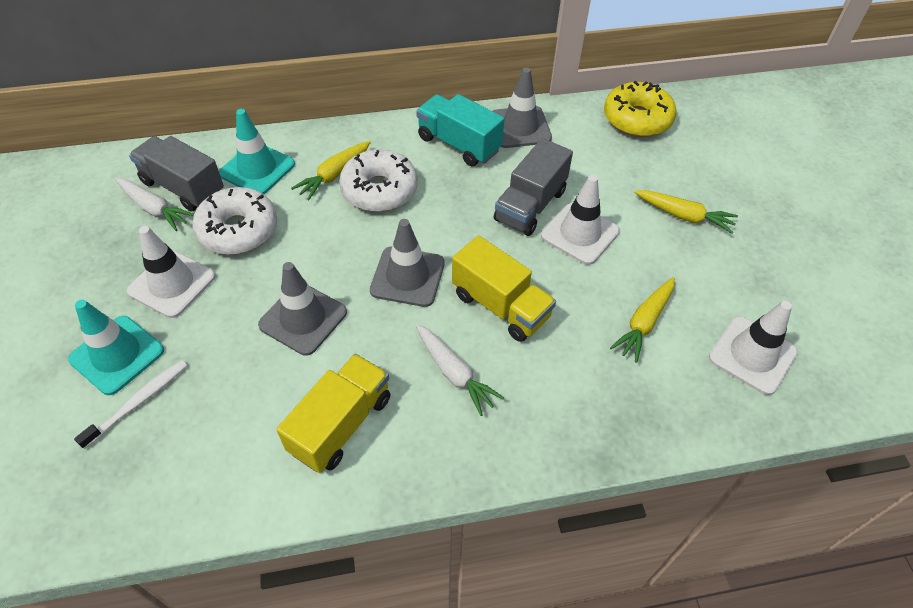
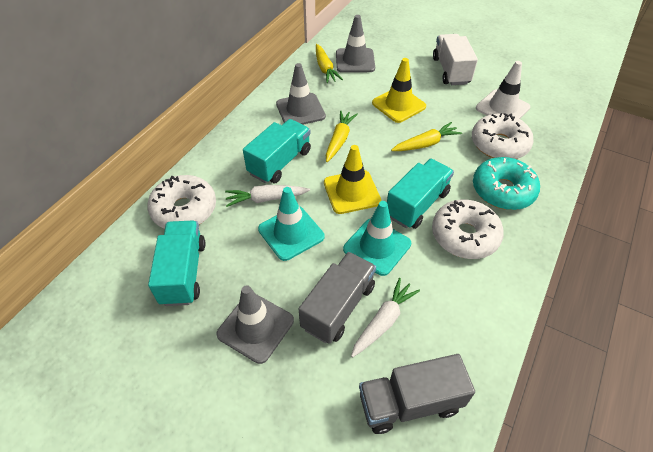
turquoise donut: none = 0 -> [473,157,540,210] = 1
turquoise truck: [416,94,504,166] = 1 -> [148,221,205,306] [243,119,311,183] [387,159,454,229] = 3
white donut: [192,187,277,255] [339,149,418,212] = 2 -> [147,175,216,229] [432,199,504,259] [472,113,534,159] = 3
white toothbrush: [74,360,187,449] = 1 -> none = 0
white traffic cone: [127,226,216,318] [541,175,620,265] [709,301,798,395] = 3 -> [476,61,530,119] = 1
white truck: none = 0 -> [433,34,478,85] = 1
yellow donut: [604,81,676,137] = 1 -> none = 0
yellow traffic cone: none = 0 -> [324,145,381,214] [372,58,426,123] = 2
yellow truck: [276,354,390,473] [452,235,556,342] = 2 -> none = 0

